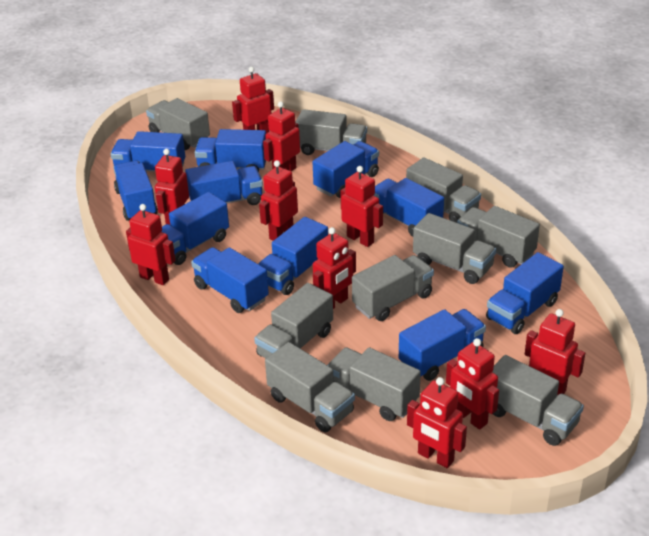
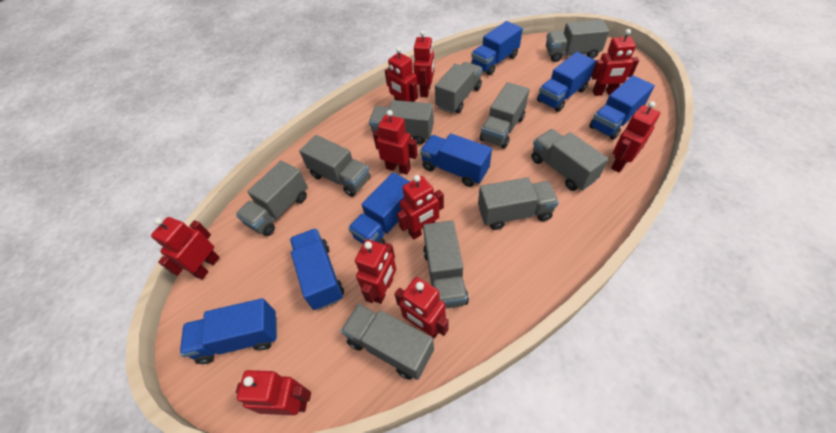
blue truck: [111,131,185,172] [113,160,158,221] [162,192,229,265] [185,161,263,205] [191,247,269,313] [195,129,266,172] [259,217,328,295] [313,141,379,198] [373,178,444,237] [399,309,486,381] [486,252,564,334] = 11 -> [180,298,277,364] [290,228,344,310] [348,172,410,244] [420,133,492,187] [471,21,523,75] [537,52,596,112] [589,75,655,140] = 7

